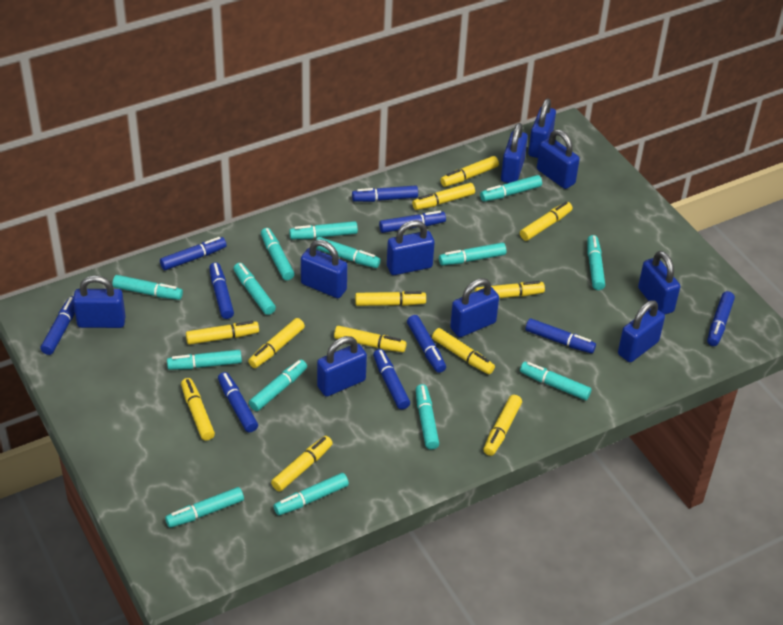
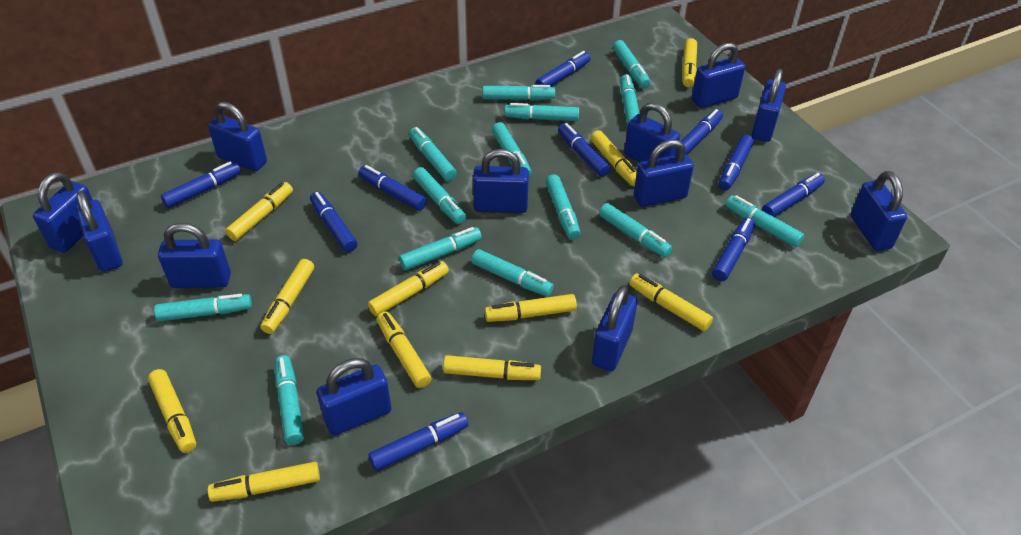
blue padlock: [73,275,125,328] [301,239,347,298] [317,336,367,397] [387,220,435,275] [450,278,499,337] [501,123,528,183] [528,98,556,158] [537,129,580,189] [618,300,665,362] [638,251,680,315] = 10 -> [33,172,93,253] [76,191,122,272] [158,223,231,288] [208,102,267,172] [317,358,392,436] [473,149,529,213] [592,285,637,371] [624,102,680,162] [634,139,694,207] [691,43,745,108] [752,69,786,142] [851,171,907,251] = 12
yellow marker: [181,378,215,441] [186,321,259,345] [248,318,305,368] [271,436,333,492] [334,326,407,352] [355,291,426,306] [412,183,475,210] [432,328,495,374] [440,156,499,187] [475,281,545,298] [483,395,522,456] [520,202,573,241] = 12 -> [148,369,196,453] [208,462,320,502] [225,182,293,241] [260,259,314,334] [368,261,449,316] [377,311,432,388] [443,355,541,380] [484,294,577,322] [590,130,637,186] [629,274,713,331] [682,38,697,87] = 11

